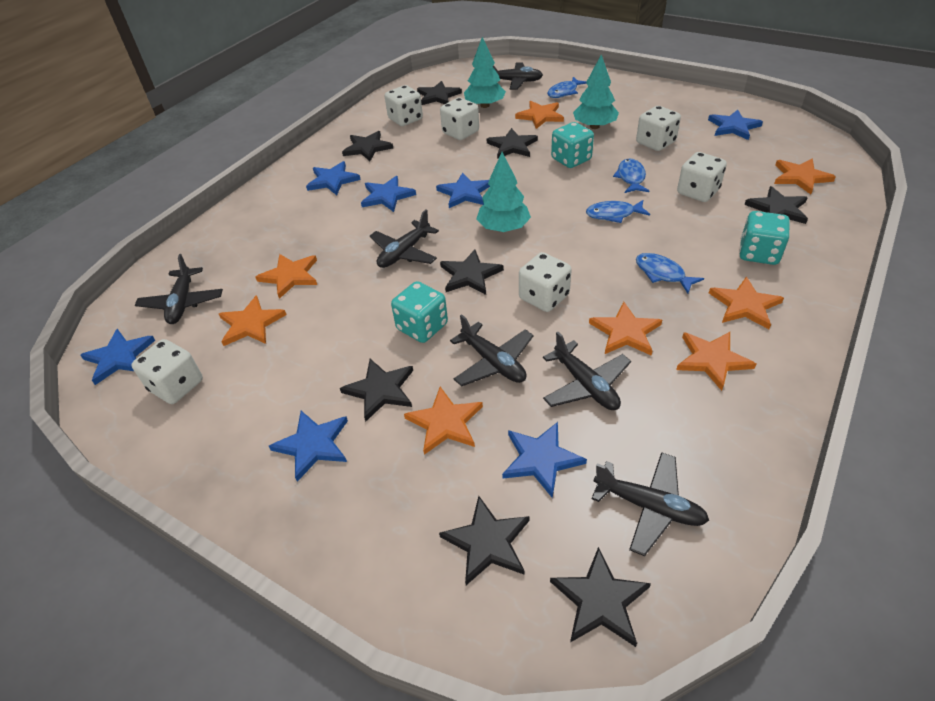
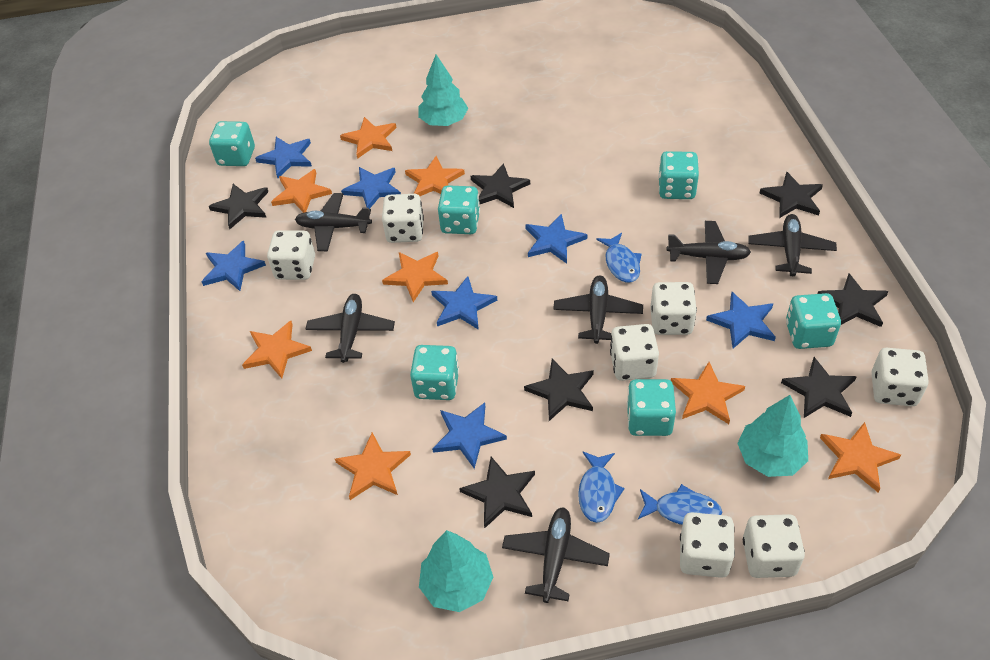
black star: [340,359,413,422] [342,131,393,161] [417,81,462,105] [439,496,530,585] [440,249,504,295] [487,128,538,159] [550,547,651,647] [744,186,808,224] = 8 -> [209,184,268,229] [459,457,535,529] [471,163,530,208] [524,359,594,421] [760,171,823,218] [781,357,857,418] [817,273,888,327] = 7
blue fish: [547,77,587,98] [586,200,650,223] [613,159,649,193] [636,253,704,293] = 4 -> [578,451,625,523] [596,233,642,283] [638,484,722,525] = 3
turquoise dice: [391,281,448,343] [551,122,594,168] [739,211,790,265] = 3 -> [209,121,255,166] [410,345,459,400] [438,185,480,234] [627,379,676,436] [658,151,699,199] [786,293,841,349] = 6
white dice: [131,339,203,404] [385,85,423,126] [440,98,479,140] [519,252,572,312] [636,106,681,151] [677,152,727,202] = 6 -> [267,230,315,280] [382,194,424,243] [610,324,659,381] [651,282,697,335] [680,512,735,578] [743,514,805,578] [872,348,929,406] = 7

